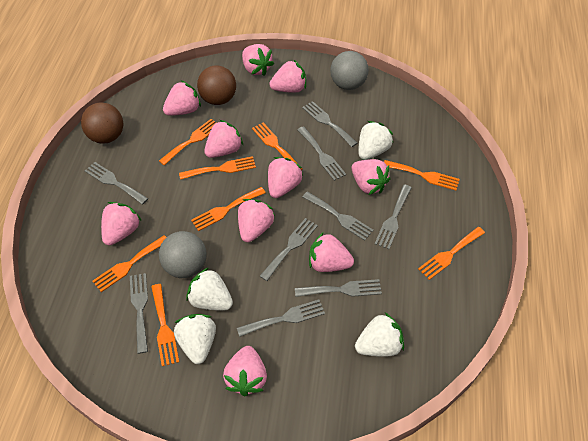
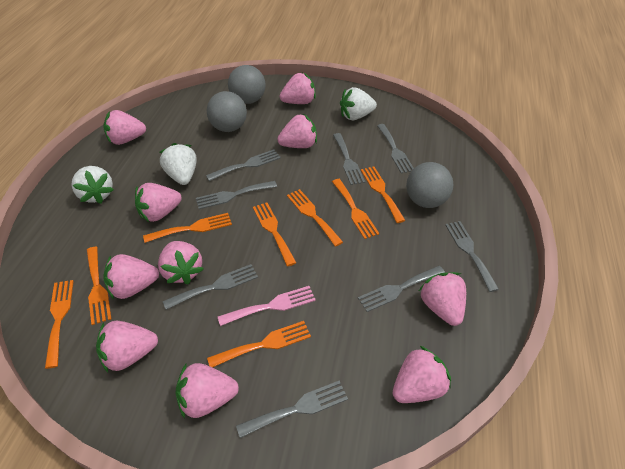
brown ball: [81,102,123,144] [197,65,236,105] = 2 -> none = 0
grey ball: [159,231,207,278] [330,51,369,90] = 2 -> [207,91,247,132] [228,65,266,104] [406,162,453,208] = 3
grey fork: [85,162,148,205] [130,273,148,354] [237,300,325,337] [260,218,318,281] [295,279,382,297] [297,126,346,181] [302,101,357,147] [302,192,374,241] [375,184,412,249] = 9 -> [163,264,258,310] [196,181,277,209] [206,149,281,181] [236,381,348,438] [333,133,365,185] [358,266,445,312] [377,124,414,174] [445,221,499,292] = 8
pink fork: none = 0 -> [218,286,316,326] = 1
white strawberry: [174,314,216,364] [186,267,233,311] [355,313,404,357] [358,121,393,160] = 4 -> [71,166,114,204] [160,143,197,185] [340,87,377,120] = 3

